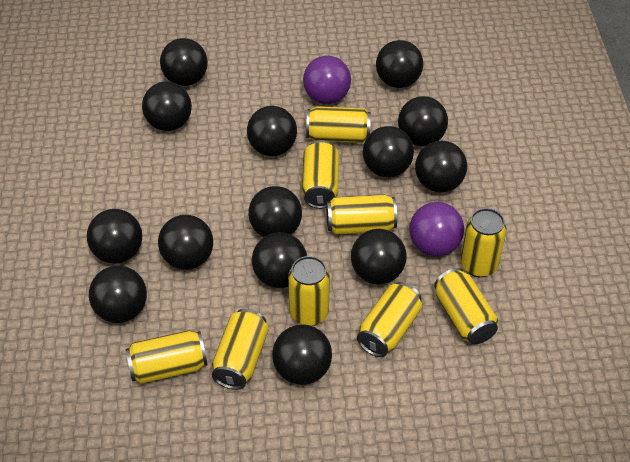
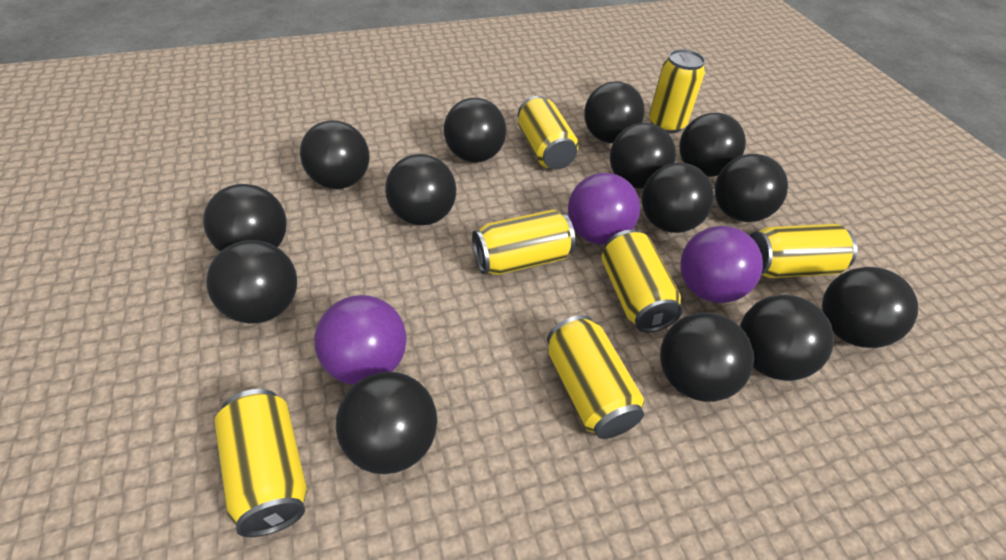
purple ball: [303,56,351,104] [409,202,464,256] = 2 -> [314,295,407,385] [568,173,640,245] [680,226,763,303] = 3
yellow can: [126,330,207,384] [212,309,268,390] [288,256,330,326] [302,140,339,209] [306,106,371,143] [326,194,397,235] [357,282,422,357] [434,268,498,344] [461,208,506,277] = 9 -> [214,389,307,537] [472,209,575,275] [518,96,579,170] [547,315,644,439] [601,230,682,332] [649,49,705,133] [750,224,858,278] = 7

